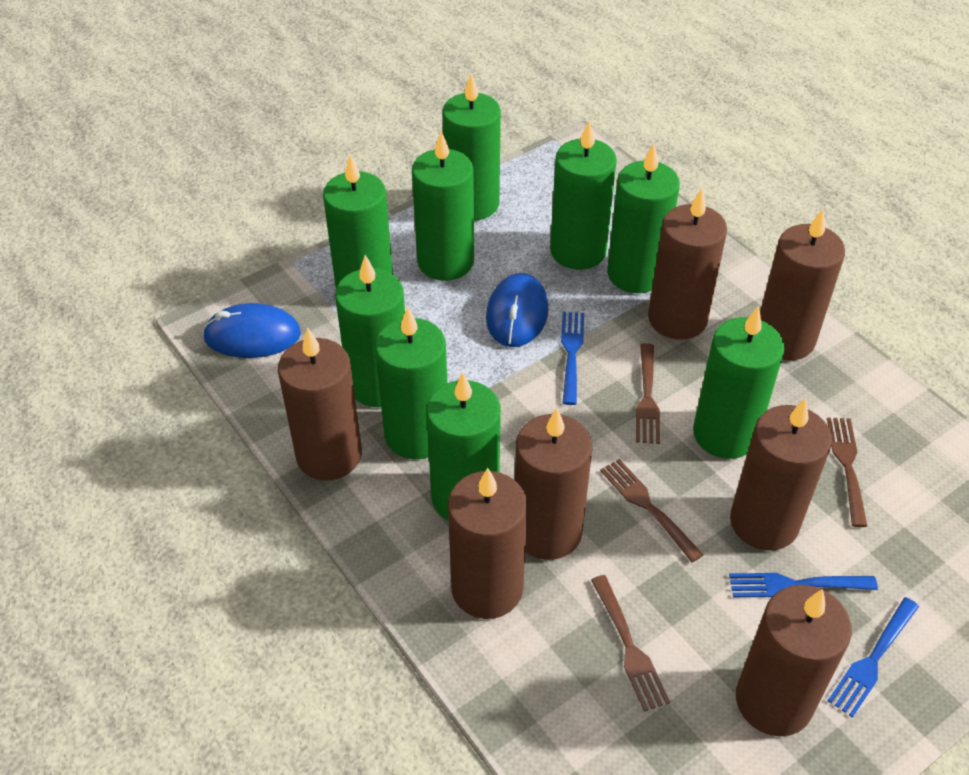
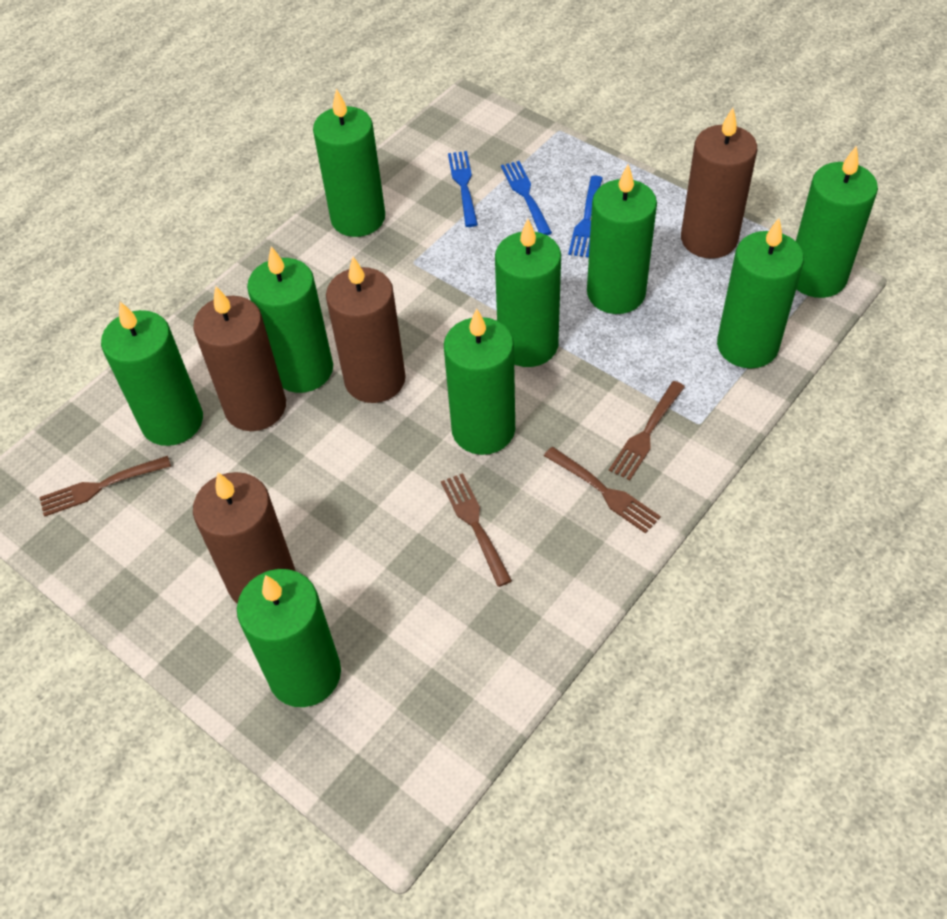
blue mouse: [202,303,301,358] [486,273,549,347] = 2 -> none = 0
brown candle: [278,327,362,481] [448,468,527,619] [515,408,592,560] [648,188,727,339] [730,398,832,550] [736,585,852,736] [760,209,845,360] = 7 -> [193,286,286,431] [193,472,296,604] [326,257,406,403] [681,108,757,259] = 4

